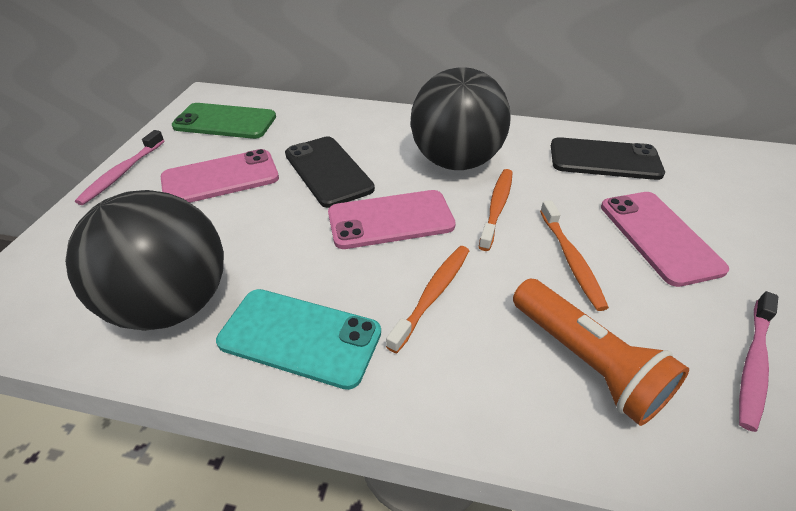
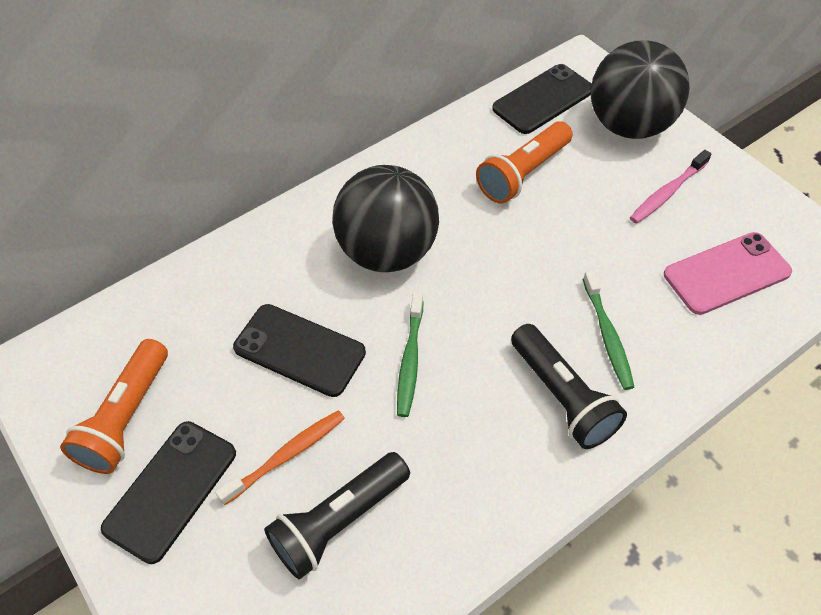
black flashlight: none = 0 -> [264,452,410,580] [511,324,627,449] = 2
black phone: [285,137,375,208] [551,137,665,180] = 2 -> [101,421,236,564] [233,304,366,397] [492,64,592,134] = 3
green phone: [172,103,276,139] = 1 -> none = 0
green toothbrush: none = 0 -> [397,293,423,417] [583,270,634,390] = 2
orange flashlight: [513,279,689,426] = 1 -> [60,339,168,474] [476,121,573,204] = 2
orange toothbrush: [386,246,469,353] [479,169,513,251] [540,200,609,311] = 3 -> [215,410,345,505] = 1
pink phone: [161,149,279,203] [328,190,456,249] [601,192,729,287] = 3 -> [664,232,792,315] = 1
pink toothbrush: [75,130,165,205] [739,291,778,432] = 2 -> [630,150,711,224] = 1
turquoise phone: [216,289,381,390] = 1 -> none = 0

